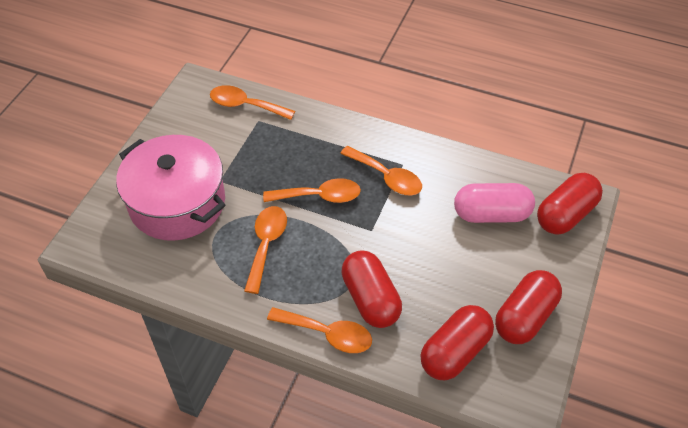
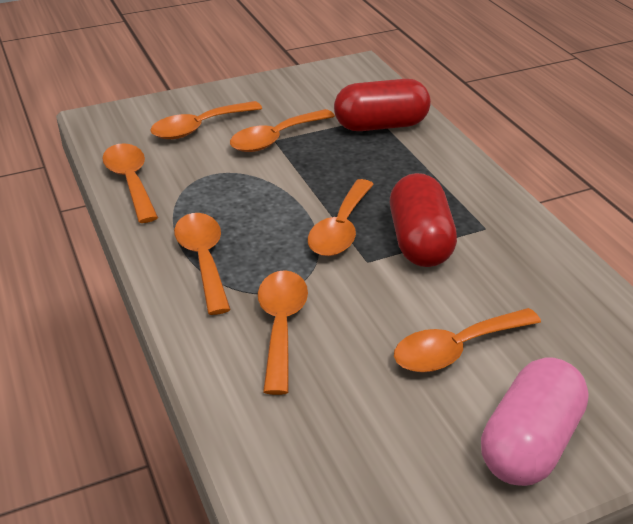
orange spoon: [210,85,295,120] [244,206,287,294] [263,178,361,203] [267,307,372,353] [340,146,422,196] = 5 -> [102,143,158,223] [150,101,262,139] [174,213,231,315] [230,109,335,152] [258,270,308,395] [308,179,374,256] [394,308,541,373] = 7
pink pot: [116,135,225,241] = 1 -> none = 0
red capsule: [341,251,402,328] [420,305,494,380] [495,270,562,344] [537,173,603,234] = 4 -> [334,79,431,131] [390,173,457,267] = 2

